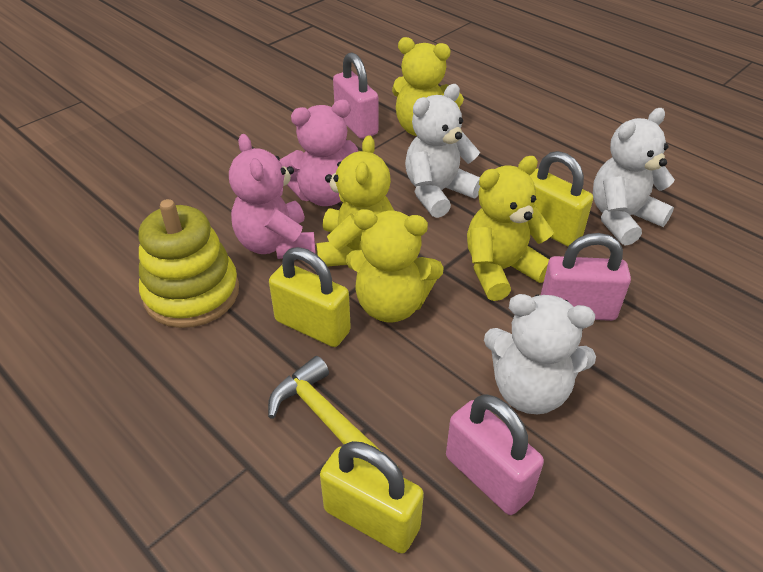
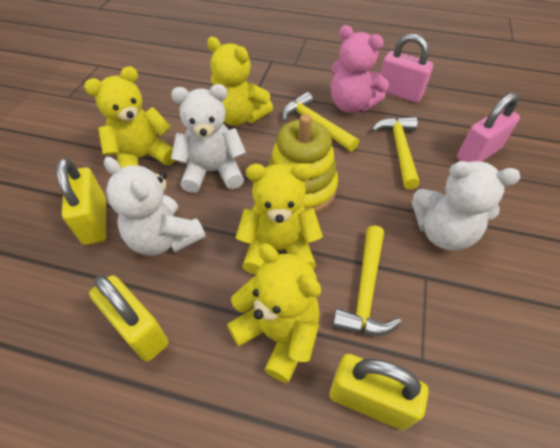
pink padlock: [333,52,378,139] [446,394,544,515] [541,233,631,321] = 3 -> [380,34,433,103] [457,93,520,162] = 2
pink teddy bear: [229,134,316,259] [279,99,358,206] = 2 -> [331,25,389,113] = 1
yellow hammer: [268,356,399,468] = 1 -> [282,92,359,152] [332,225,402,336] [371,117,420,189] = 3

